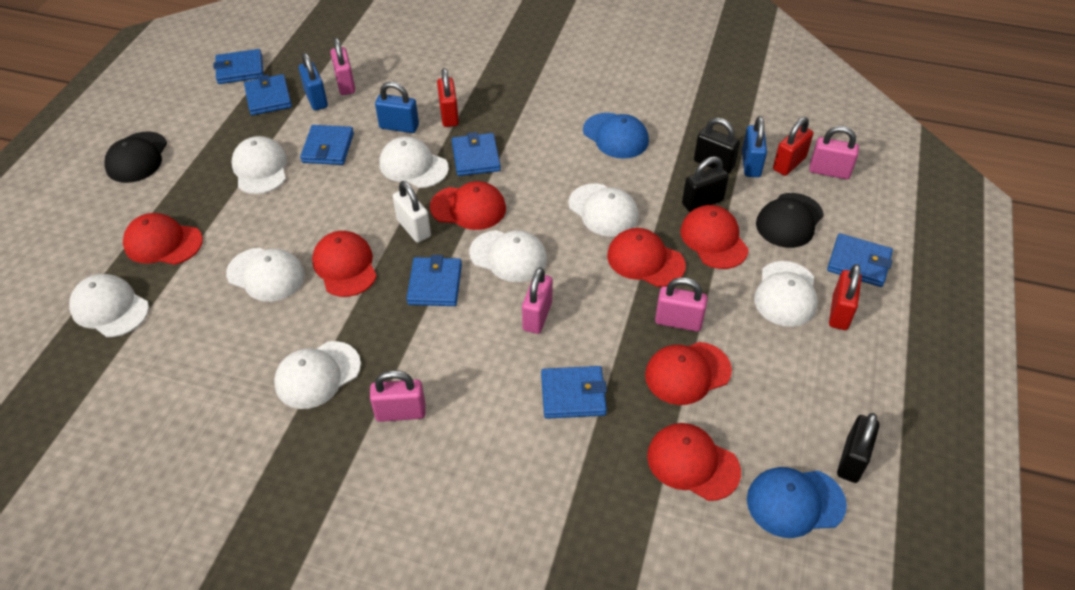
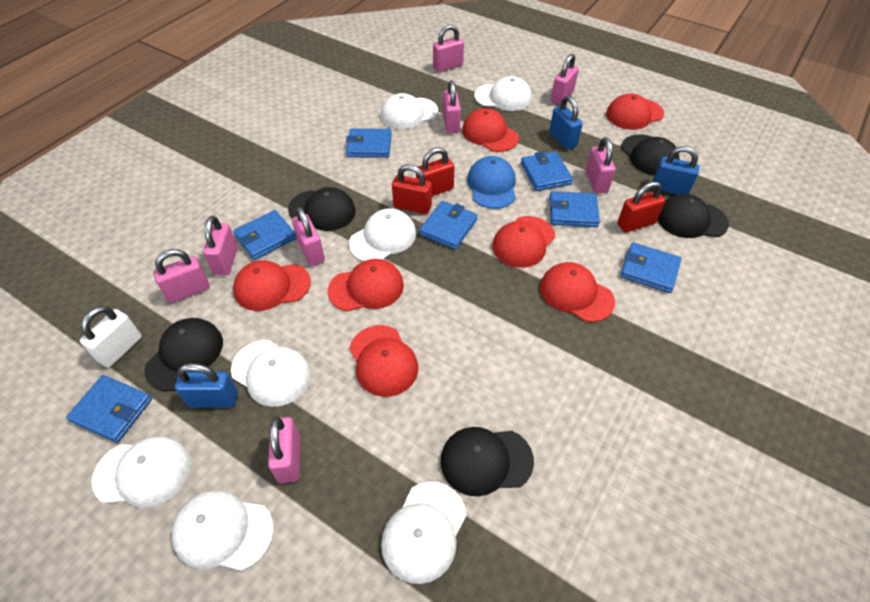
black cap: [105,132,167,183] [756,193,824,248] = 2 -> [144,318,223,391] [288,187,356,231] [440,427,534,496] [621,134,679,176] [657,194,729,238] = 5
black padlock: [682,156,729,212] [694,118,740,174] [837,413,880,483] = 3 -> none = 0
blue cap: [583,113,649,159] [747,467,847,538] = 2 -> [467,156,516,209] = 1
pink padlock: [331,38,355,95] [370,370,426,422] [522,267,553,334] [655,277,708,331] [809,126,859,179] = 5 -> [153,249,210,303] [203,216,238,275] [268,416,300,483] [292,207,325,266] [433,25,464,72] [443,80,461,134] [551,54,579,105] [586,137,616,194] = 8
white cap: [69,274,149,337] [226,248,305,302] [232,136,287,194] [274,341,361,409] [379,136,449,188] [469,230,547,282] [568,184,639,237] [754,261,818,327] = 8 -> [91,437,191,508] [172,490,274,571] [231,340,311,407] [349,208,416,261] [381,93,438,129] [381,482,466,584] [474,76,532,111] = 7

